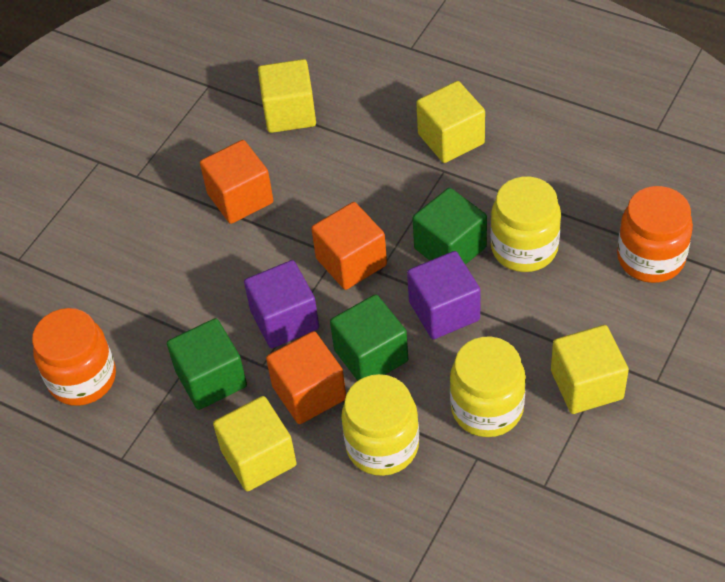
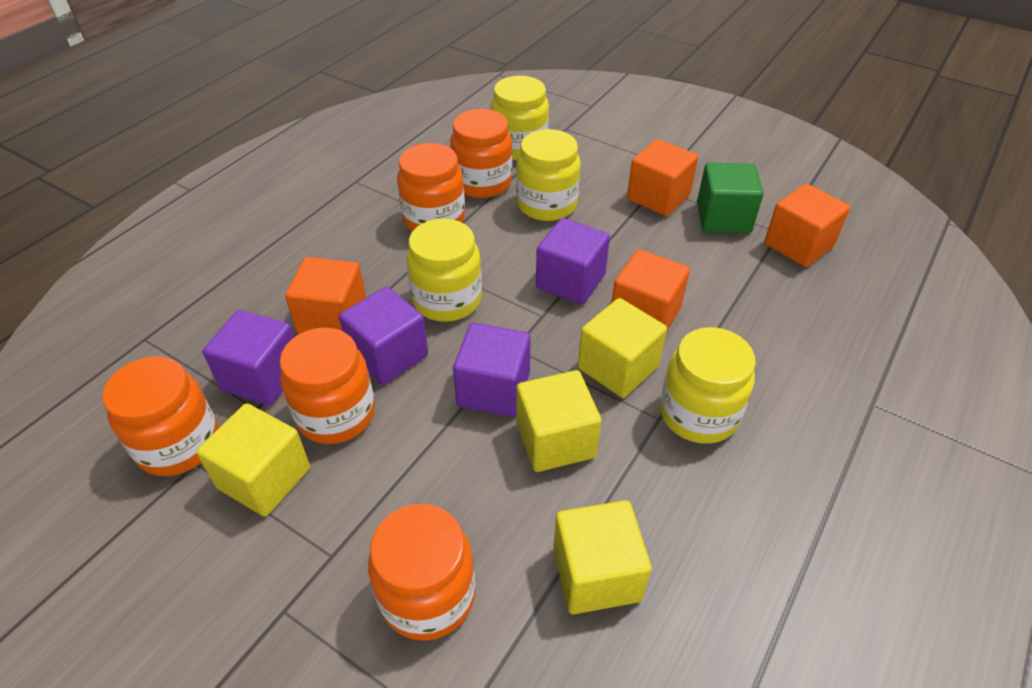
green cube: [167,318,247,410] [330,294,408,381] [413,188,487,265] = 3 -> [697,162,763,233] = 1
orange cube: [200,140,273,224] [266,331,346,424] [311,202,387,290] = 3 -> [285,257,366,335] [611,249,690,330] [627,139,698,216] [764,184,850,267] = 4
orange jar: [32,308,116,406] [617,186,693,283] = 2 -> [102,356,218,476] [280,328,375,444] [368,504,475,641] [397,143,465,231] [450,109,513,198] = 5
purple cube: [244,260,319,348] [407,251,481,339] = 2 -> [203,310,294,406] [339,287,428,385] [453,323,531,417] [536,218,610,305] = 4
yellow jar: [341,374,419,476] [450,337,526,437] [490,176,561,272] = 3 -> [406,219,482,322] [491,76,549,160] [516,129,581,221] [660,327,756,444] = 4

